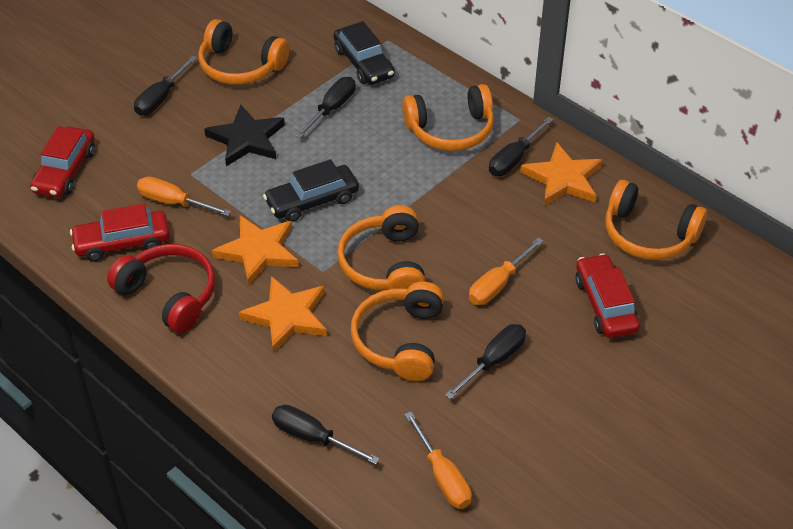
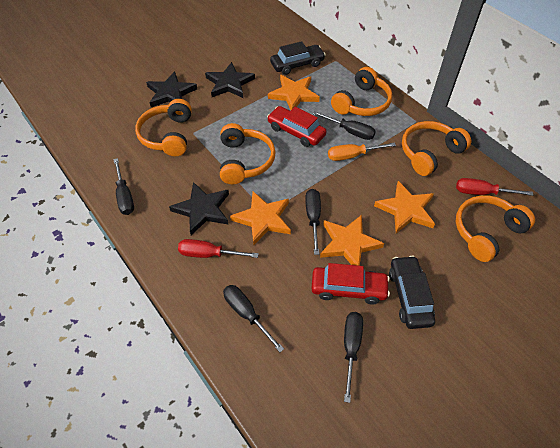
black star: [204,105,285,166] = 1 -> [146,71,197,107] [169,182,229,235] [205,62,255,98] = 3
orange screwdriver: [137,176,231,216] [405,411,472,509] [469,237,543,305] = 3 -> [328,142,396,161] = 1
orange star: [212,216,298,286] [239,276,327,353] [520,142,602,206] = 3 -> [230,191,291,245] [268,75,320,110] [320,215,384,266] [374,181,435,233] = 4
red car: [30,126,95,198] [70,204,170,262] [575,253,640,338] = 3 -> [267,106,327,147] [311,263,390,304] = 2
red headphones: [107,244,216,333] = 1 -> none = 0
red screwdriver: none = 0 -> [178,239,259,258] [456,178,533,196] = 2

